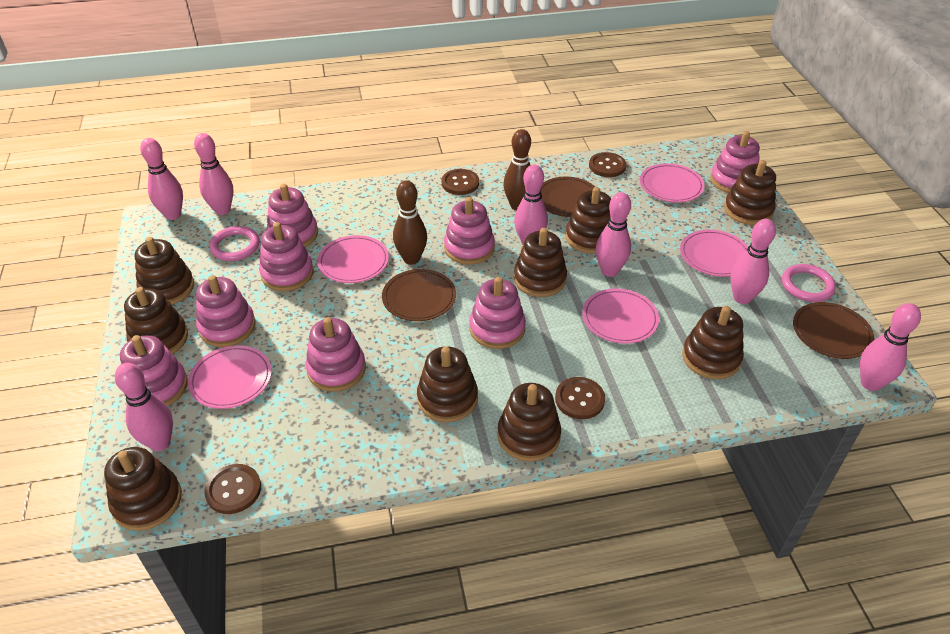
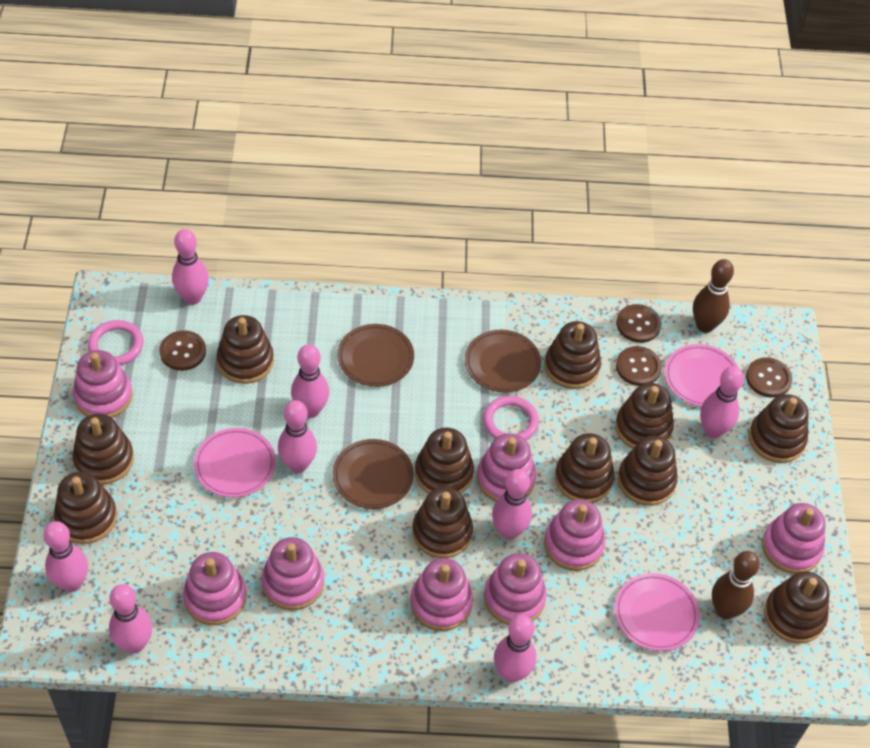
brown stacking toy: [104,447,182,531] [124,287,188,354] [135,237,194,305] [417,346,478,422] [497,383,561,462] [514,228,567,297] [565,187,611,254] [682,306,744,379] [724,160,776,225] = 9 -> [54,472,117,544] [72,414,134,485] [217,315,274,384] [412,487,473,558] [415,428,474,494] [545,321,601,389] [555,433,615,503] [615,383,674,449] [618,436,678,506] [749,394,809,463] [764,571,829,644] = 11
pink bowling pin: [115,363,173,451] [140,138,183,220] [194,133,233,215] [514,165,548,245] [596,192,631,277] [730,219,776,304] [860,303,921,391] = 7 -> [43,521,88,592] [109,584,152,653] [172,229,209,305] [278,400,317,473] [291,344,329,418] [492,469,532,540] [494,615,536,682] [700,366,744,438] = 8
pink plate: [188,345,272,409] [318,235,389,283] [582,289,659,344] [640,163,705,202] [680,230,748,277] = 5 -> [194,428,276,498] [614,573,700,651] [665,344,738,407] = 3

